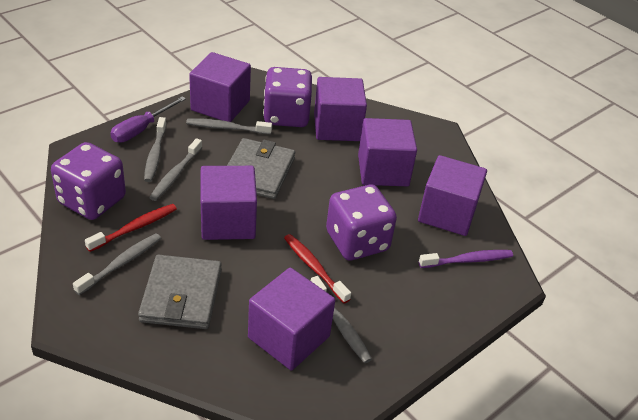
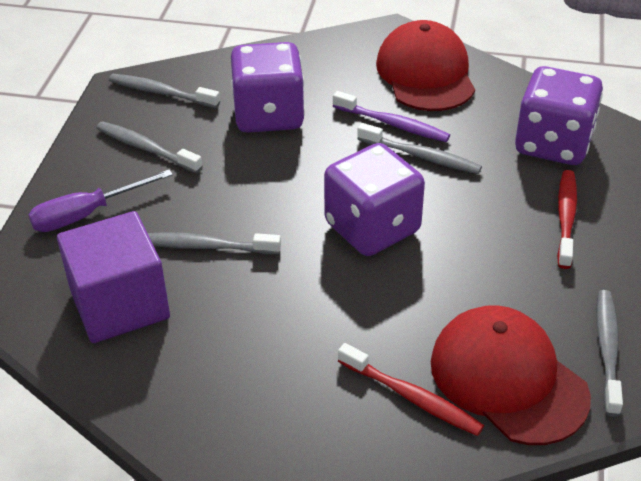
grey wallet: [138,255,222,329] [227,138,295,199] = 2 -> none = 0
purple cube: [189,52,251,122] [201,166,257,240] [248,268,335,370] [314,77,367,141] [358,118,417,186] [418,155,487,236] = 6 -> [57,211,170,343] = 1
red cap: none = 0 -> [376,20,475,111] [430,305,591,445] = 2

